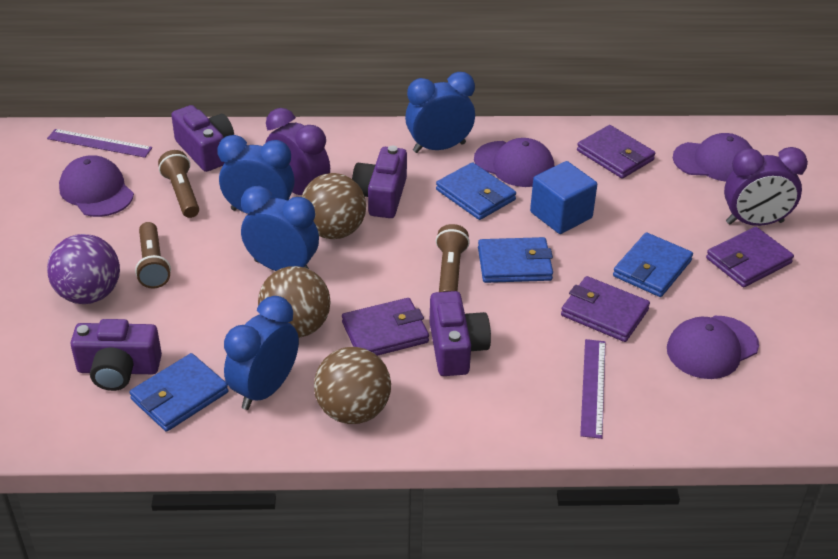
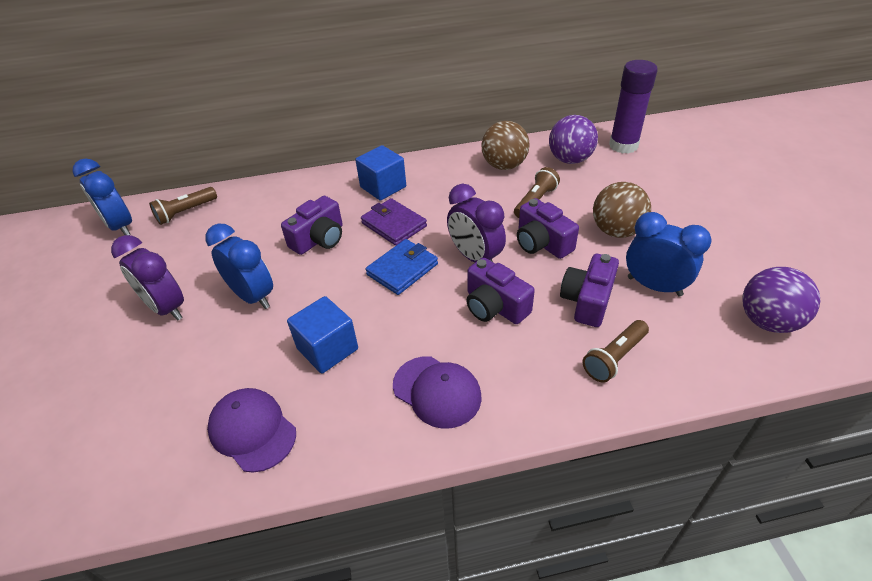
blue clock: [217,135,295,214] [224,296,299,410] [241,186,319,271] [405,72,475,153] = 4 -> [72,158,132,235] [205,223,273,309] [626,212,711,296] = 3
blue cube: [530,161,597,234] = 1 -> [287,296,358,374] [356,145,406,201] = 2
blue wallet: [129,353,229,432] [436,162,516,220] [478,237,553,283] [613,232,693,297] = 4 -> [366,239,438,295] = 1
brown ball: [258,266,331,338] [301,173,366,239] [314,347,391,424] = 3 -> [481,121,530,170] [593,182,651,238] = 2
purple ball: [47,234,120,304] = 1 -> [549,115,598,164] [743,267,821,333] = 2
purple cap: [59,155,134,217] [474,138,554,187] [667,316,759,379] [673,133,753,182] = 4 -> [207,388,296,473] [393,356,482,429] = 2
purple glue stick: none = 0 -> [609,60,658,154] = 1
purple ruler: [47,129,152,158] [580,339,606,439] = 2 -> none = 0
purple wallet: [342,298,429,356] [561,276,650,342] [577,125,655,179] [706,227,794,287] = 4 -> [361,198,427,246] = 1

